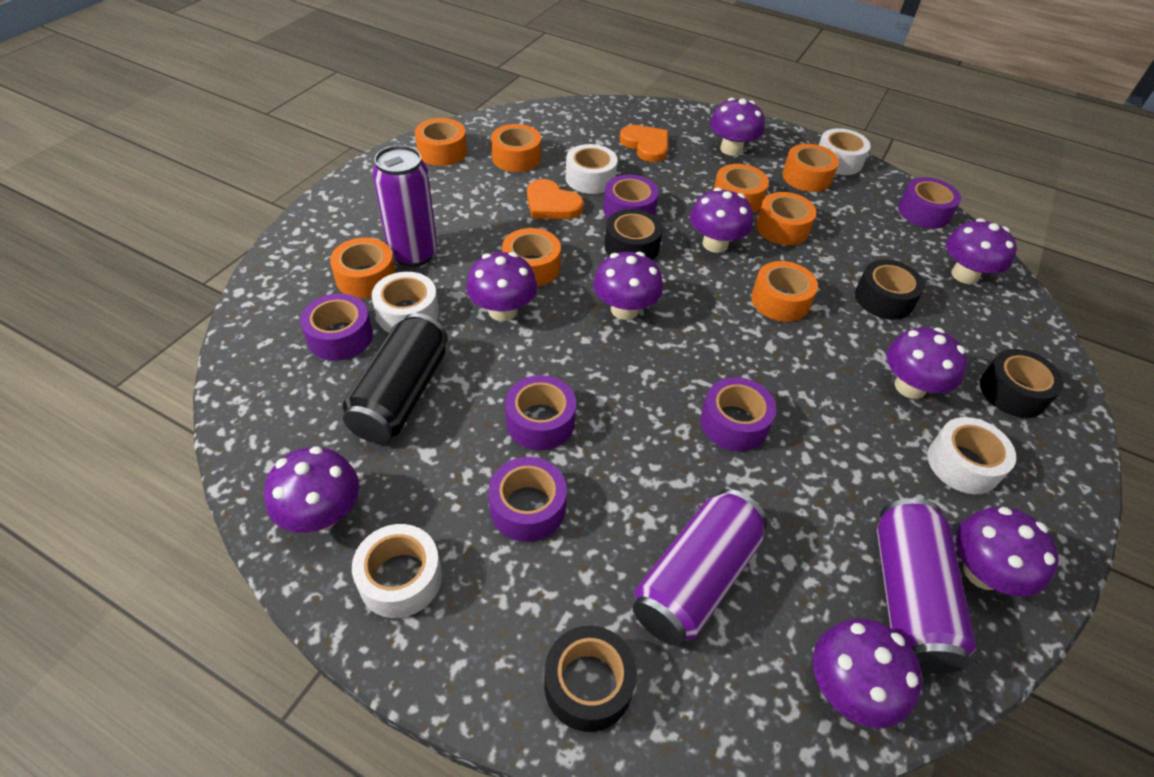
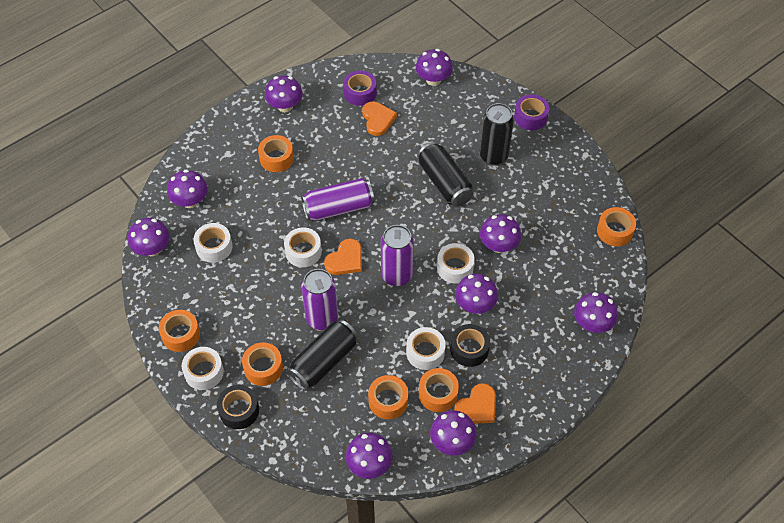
black can: [343,313,448,443] = 1 -> [286,320,358,391] [417,142,473,207] [479,103,514,165] = 3
black tape: [544,626,637,732] [604,209,663,260] [855,260,925,320] [980,349,1064,418] = 4 -> [217,385,259,429] [450,324,490,367] = 2
orange heart: [527,179,584,219] [620,125,668,162] = 2 -> [324,239,362,275] [362,101,397,136] [454,383,496,424] = 3
orange tape: [330,238,396,298] [415,118,467,166] [491,124,541,172] [502,228,561,286] [713,164,769,213] [751,261,818,322] [756,192,816,245] [782,144,839,192] = 8 -> [159,310,200,352] [242,342,283,386] [258,135,294,172] [368,375,408,419] [419,368,459,412] [597,207,636,246] = 6
purple tape: [300,293,373,361] [488,457,567,542] [505,375,576,450] [603,175,659,218] [700,377,776,451] [898,177,961,229] = 6 -> [343,71,377,106] [514,94,549,130] = 2

